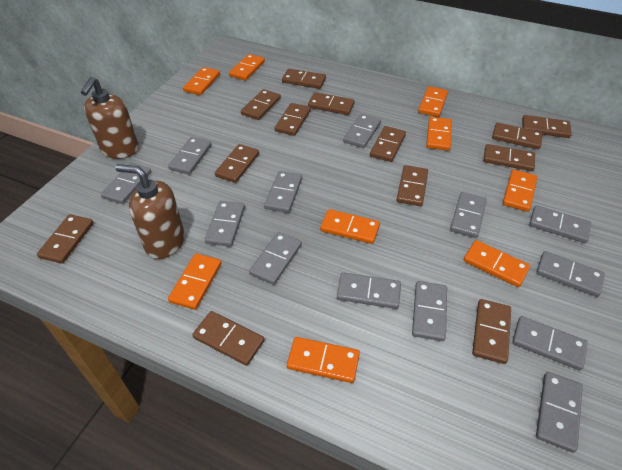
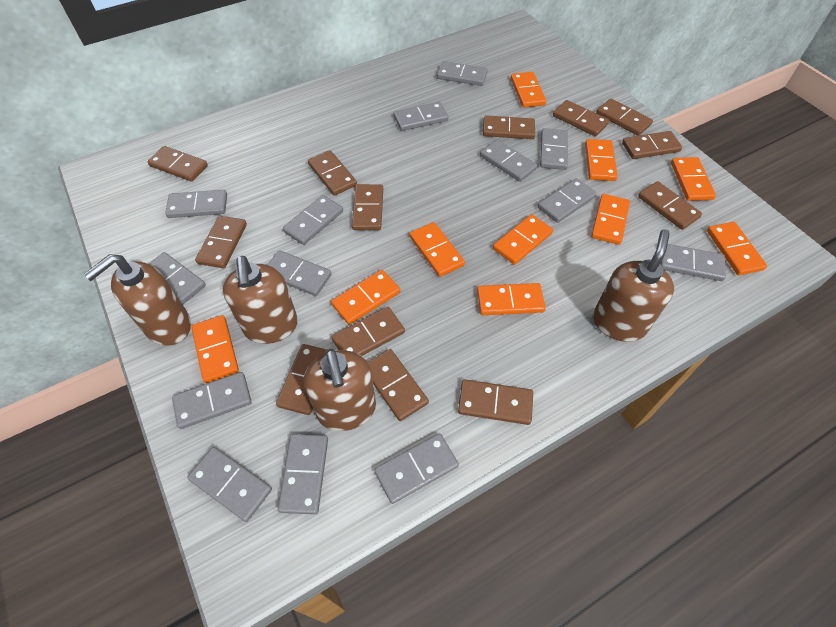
brown soap dispenser: [81,77,139,159] [115,164,185,259] = 2 -> [84,254,191,346] [223,256,298,344] [304,349,376,431] [593,229,674,342] = 4
grey domino: [101,163,151,204] [168,137,212,174] [204,201,245,247] [249,232,302,285] [264,171,302,213] [337,272,401,309] [343,114,381,148] [412,281,447,341] [450,192,487,238] [512,316,588,370] [529,205,591,243] [536,251,605,297] [536,372,583,453] = 13 -> [149,252,206,305] [165,190,227,218] [172,372,252,429] [187,447,272,522] [267,250,332,296] [278,434,328,514] [283,195,343,245] [374,433,459,504] [394,102,448,131] [437,61,488,86] [480,140,537,182] [538,178,597,223] [540,128,568,170] [660,244,726,281] = 14
orange domino: [168,253,221,310] [183,67,220,95] [229,54,265,80] [287,337,360,383] [320,209,380,244] [418,86,448,117] [426,117,452,151] [464,240,530,287] [503,169,537,212] = 9 -> [191,315,239,383] [331,270,400,325] [410,222,465,277] [477,283,546,315] [493,214,553,265] [511,72,546,107] [585,139,618,181] [591,194,630,245] [671,157,716,201] [707,222,767,275] = 10

